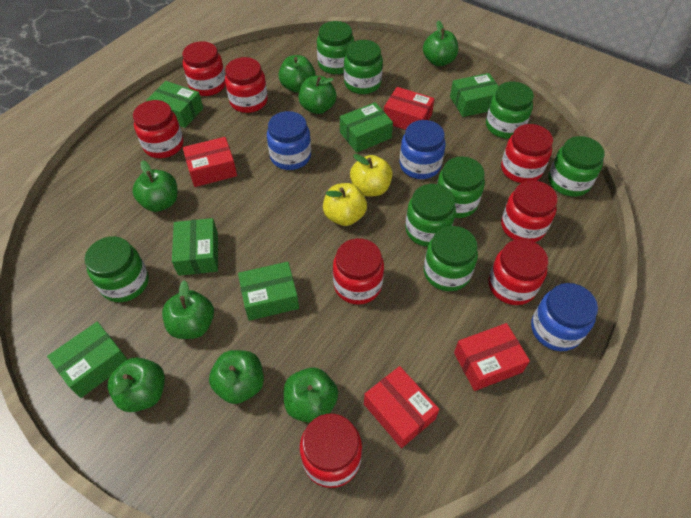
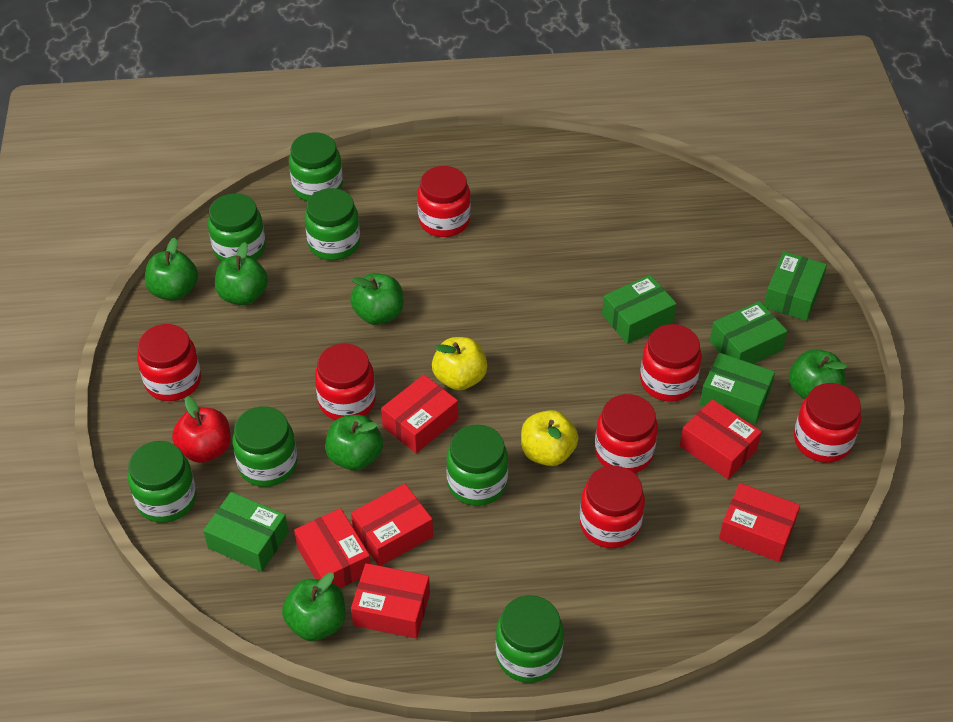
blue jar: [267,111,311,170] [400,120,446,179] [531,283,598,351] = 3 -> none = 0
green apple: [108,357,165,412] [132,160,177,212] [162,280,214,339] [209,350,264,404] [278,55,316,93] [284,367,338,423] [298,76,337,114] [423,21,458,66] = 8 -> [145,238,198,301] [215,242,268,305] [282,573,345,641] [325,415,383,471] [350,273,403,325] [789,349,847,400] = 6
green box: [47,322,128,398] [146,81,203,128] [172,218,218,276] [238,262,299,321] [340,102,393,153] [450,73,499,117] = 6 -> [203,492,289,572] [602,275,677,344] [700,353,775,424] [710,301,787,364] [764,251,827,321] = 5
green jar: [85,236,149,302] [317,21,354,74] [344,40,383,94] [405,184,456,247] [424,226,478,291] [437,156,485,218] [486,81,534,139] [548,136,605,197] = 8 -> [128,441,197,523] [208,193,266,262] [233,406,297,487] [289,132,343,201] [304,188,360,260] [446,425,508,506] [495,595,564,683] = 7
red apple: none = 0 -> [172,396,231,463] = 1
red box: [183,137,237,187] [364,366,439,448] [384,87,435,130] [454,323,530,391] = 4 -> [294,508,371,588] [351,484,433,566] [351,563,430,639] [381,375,458,453] [680,399,762,479] [719,483,800,562] = 6
red jar: [133,100,183,158] [182,41,226,96] [225,57,268,113] [300,414,362,488] [333,238,384,304] [489,239,548,305] [501,124,553,183] [501,180,558,242] = 8 -> [137,324,201,401] [315,344,376,420] [417,166,471,237] [580,465,645,548] [595,394,658,473] [640,324,702,402] [794,383,861,463] = 7

